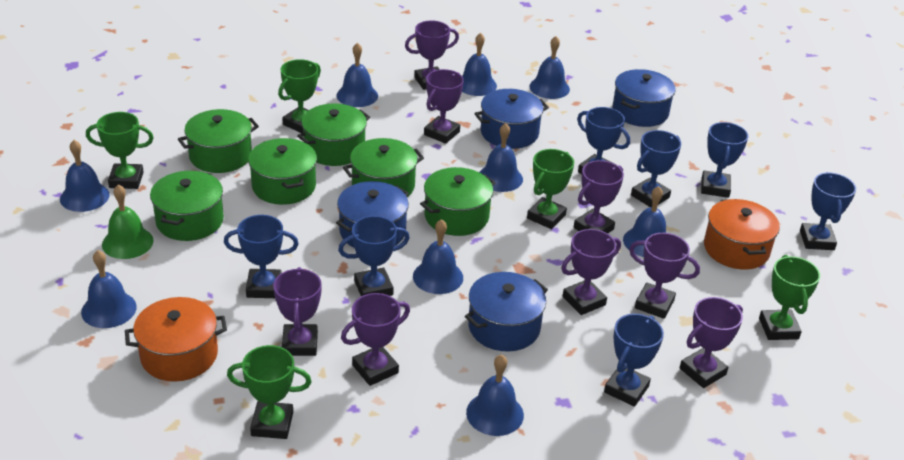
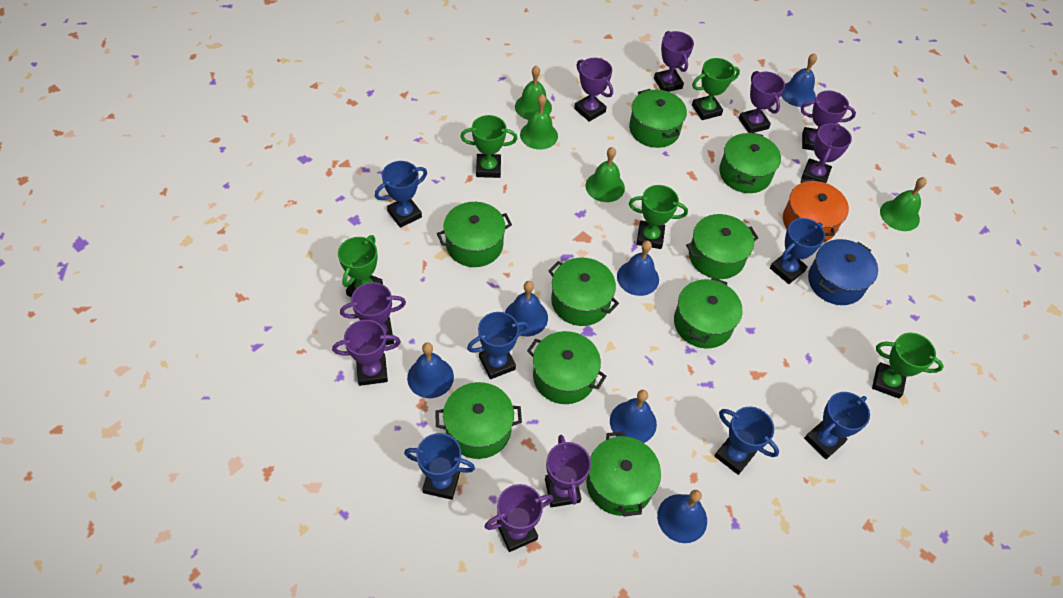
blue bell: [60,140,110,212] [81,250,137,328] [337,43,378,107] [413,219,463,294] [462,33,497,96] [466,354,524,436] [479,123,523,192] [529,36,570,99] [623,186,666,257] = 9 -> [407,342,454,398] [505,281,548,336] [610,390,657,443] [617,241,659,296] [657,490,707,543] [781,53,817,107] = 6
blue pot: [336,181,409,248] [465,272,548,352] [474,89,549,149] [613,69,676,127] = 4 -> [808,239,878,305] = 1
blue trophy: [224,215,299,298] [338,216,410,296] [577,107,630,174] [604,314,664,407] [631,130,681,207] [701,122,748,198] [800,172,856,250] = 7 -> [375,161,427,228] [404,433,475,500] [467,312,529,379] [715,407,779,475] [770,218,825,284] [804,392,870,459] = 6
green bell: [102,184,153,259] = 1 -> [515,65,552,120] [520,94,558,150] [585,147,625,202] [880,177,927,231] = 4
green pot: [150,171,224,241] [178,109,259,173] [248,138,317,205] [297,103,370,166] [343,138,424,197] [420,167,495,236] = 6 -> [435,382,522,459] [437,202,512,267] [527,331,606,404] [549,258,619,326] [586,431,661,517] [629,89,687,148] [674,277,742,349] [686,214,758,279] [719,132,781,193] = 9
orange pot: [125,297,227,382] [704,199,780,270] = 2 -> [783,179,849,242] = 1
purple trophy: [273,267,322,356] [341,293,410,386] [405,20,459,90] [424,69,464,144] [561,229,621,315] [574,160,624,233] [629,233,700,319] [680,297,743,388] = 8 -> [332,320,401,386] [340,282,406,345] [485,484,553,552] [545,435,591,507] [574,58,613,122] [654,31,694,92] [739,71,785,133] [801,90,856,151] [801,123,852,183] = 9

